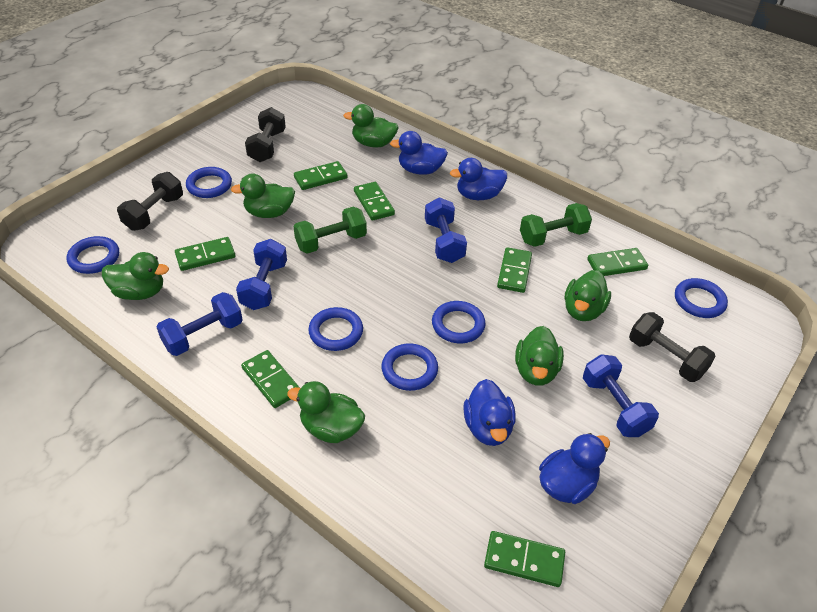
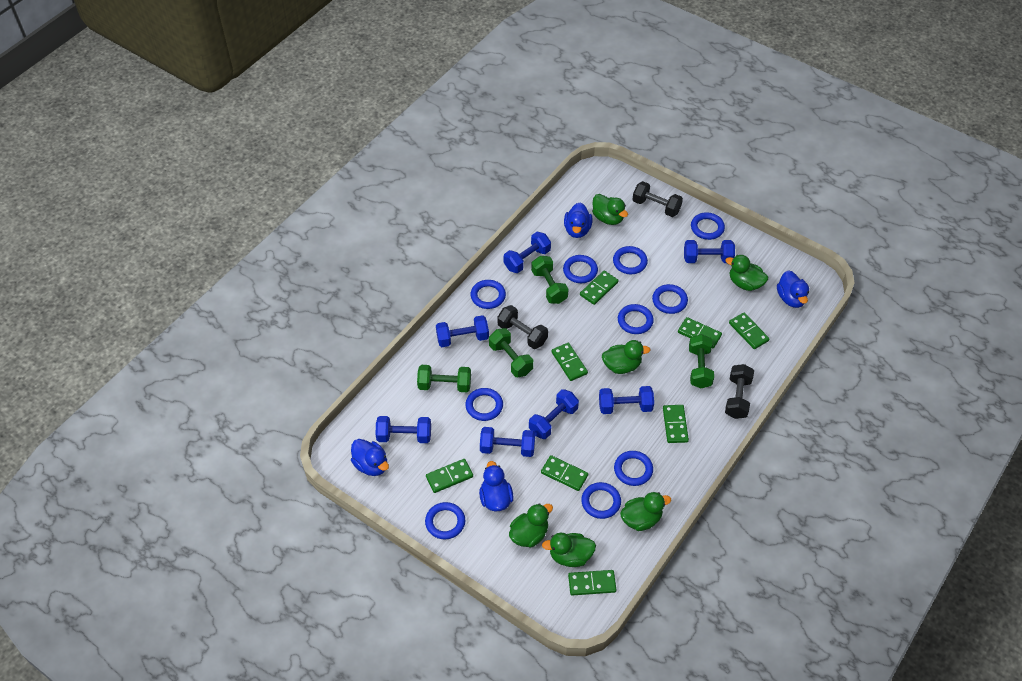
blue dumbbell: [157,292,243,356] [236,239,287,310] [425,197,467,263] [583,354,659,437] = 4 -> [375,416,431,443] [436,315,489,347] [480,427,535,457] [504,232,551,273] [529,389,579,439] [599,386,654,414] [684,240,735,263] = 7
blue ring: [67,236,119,274] [186,167,232,198] [308,307,363,351] [381,343,438,391] [432,301,486,343] [675,278,728,318] = 6 -> [425,502,465,539] [466,388,503,421] [470,280,506,309] [563,255,598,283] [581,482,621,519] [613,246,648,274] [614,451,653,486] [618,304,654,334] [652,284,688,314] [691,212,725,240] = 10
green domino: [175,237,235,271] [241,350,300,408] [294,161,348,190] [354,182,395,221] [484,531,565,587] [497,247,532,293] [587,248,648,276] = 7 -> [426,459,473,493] [541,455,588,491] [551,343,588,381] [568,570,616,596] [580,271,618,305] [663,405,689,443] [678,317,722,349] [729,313,769,349] = 8
green dumbbell: [294,207,367,254] [520,203,592,247] = 2 -> [417,365,471,392] [489,328,533,377] [531,256,568,304] [689,334,714,388] = 4

